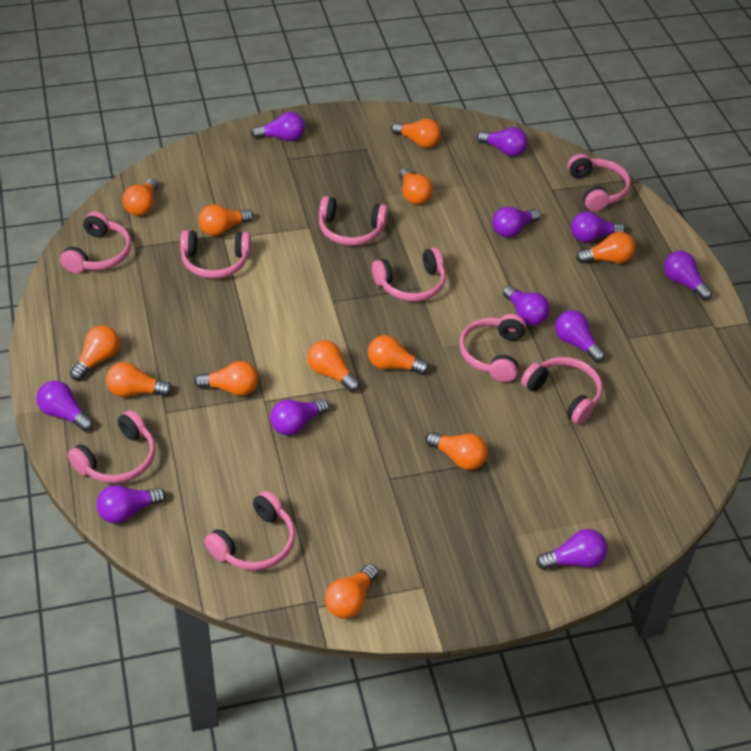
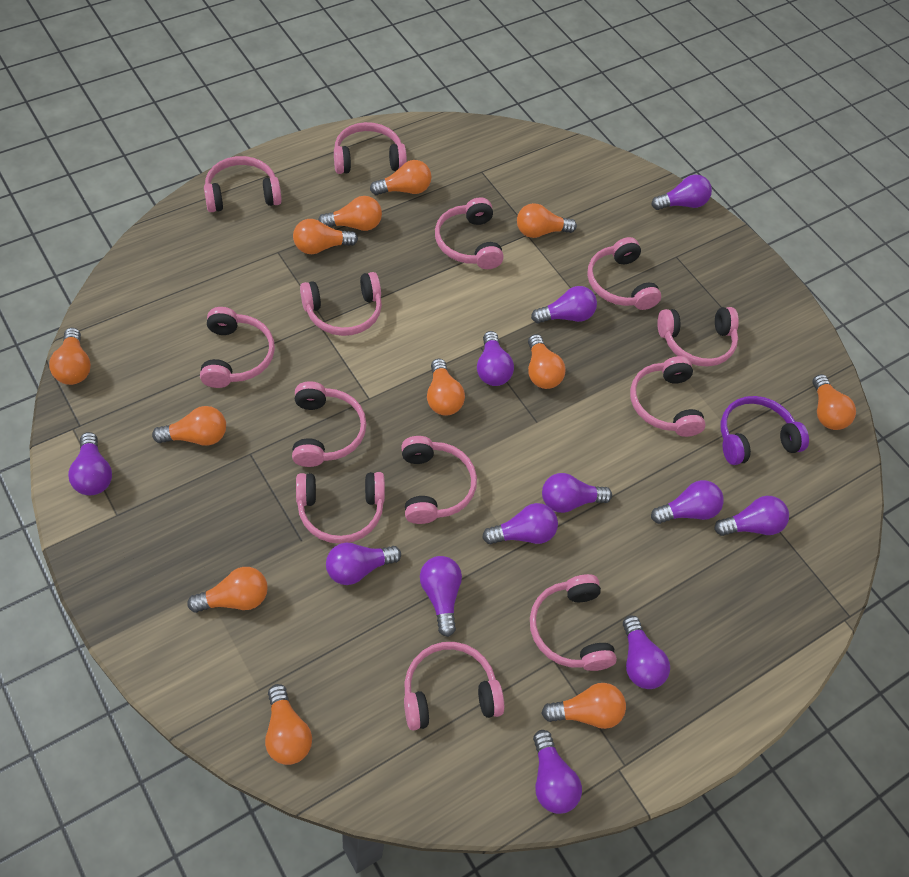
pink headphones: [60,211,131,273] [68,410,155,483] [180,230,251,279] [205,491,295,571] [319,196,388,246] [372,247,446,301] [459,314,526,382] [521,357,603,425] [567,154,631,211] = 9 -> [200,307,275,388] [204,156,282,212] [292,381,367,467] [296,472,385,544] [300,272,382,336] [334,122,407,174] [401,436,477,524] [404,642,504,731] [435,197,504,269] [530,574,617,671] [587,237,661,310] [630,356,706,437] [657,307,739,366] = 13
purple headphones: none = 0 -> [721,396,809,465] = 1
purple light bulb: [36,381,94,432] [96,485,166,524] [251,112,305,141] [270,398,329,435] [477,127,528,157] [492,206,540,238] [503,285,550,325] [536,529,608,570] [555,310,605,362] [571,211,625,243] [664,251,712,300] = 11 -> [68,432,112,495] [326,543,401,585] [420,556,462,637] [477,331,514,386] [482,503,558,544] [531,286,597,323] [533,730,582,814] [542,473,612,513] [623,615,670,689] [651,480,724,524] [652,175,712,210] [714,496,789,536] = 12

